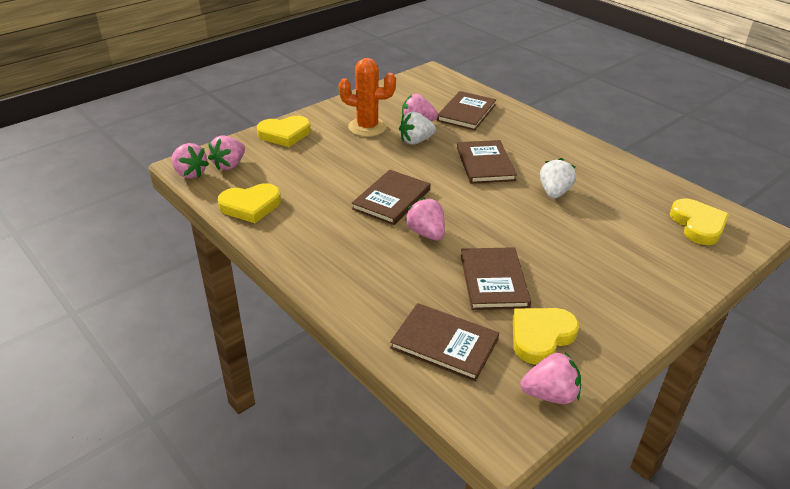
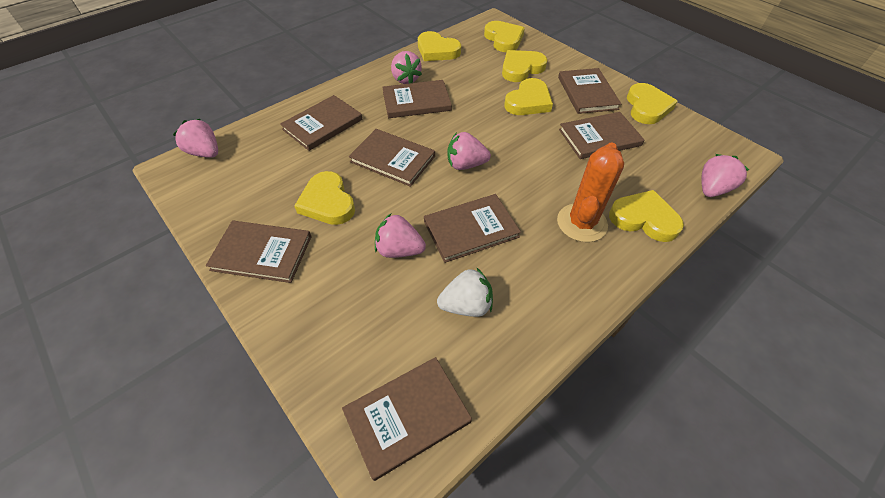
brown book: [352,170,430,225] [390,303,499,382] [437,91,496,130] [457,140,517,184] [461,247,531,310] = 5 -> [206,221,312,283] [280,95,362,151] [342,357,472,481] [349,129,435,187] [382,80,452,118] [424,194,521,263] [558,68,621,114] [559,112,644,159] = 8
white strawberry: [399,112,436,144] [540,158,576,199] = 2 -> [437,267,493,317] = 1
yellow heart: [218,183,281,223] [257,116,311,147] [513,308,579,365] [670,198,729,245] = 4 -> [294,171,355,225] [418,31,461,61] [484,21,525,52] [502,50,547,82] [504,78,553,115] [609,190,684,242] [627,83,678,124] = 7

